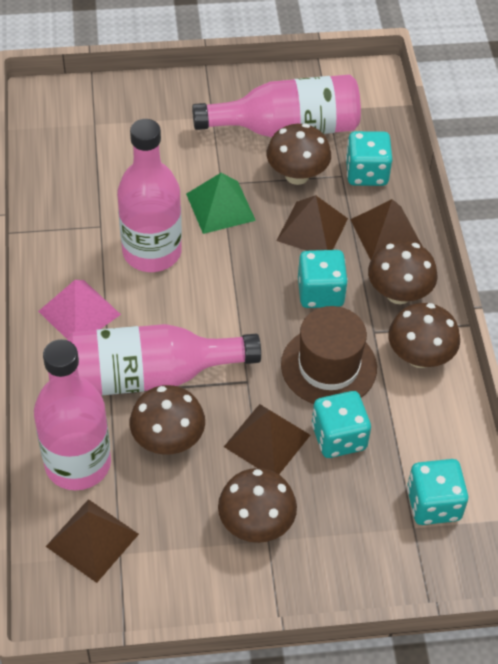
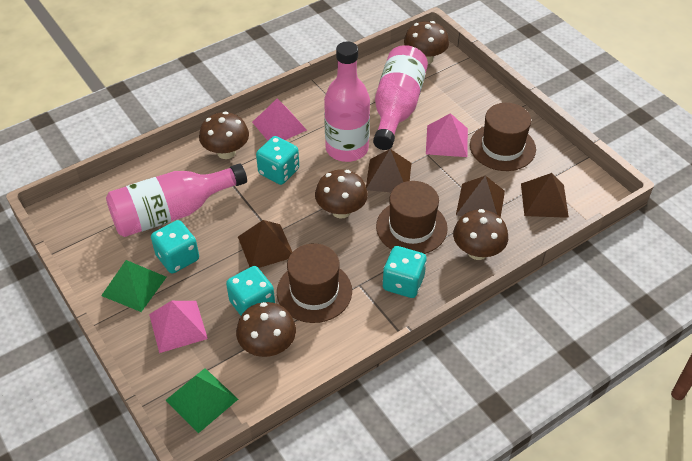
brown hat: [281,306,377,404] = 1 -> [277,243,352,323] [376,181,448,254] [470,103,536,171] = 3
green pyramid: [186,173,256,234] = 1 -> [101,260,167,312] [165,368,238,433] = 2
pink bottle: [34,339,111,490] [67,324,261,395] [117,119,182,272] [192,75,361,137] = 4 -> [106,163,247,237] [324,41,370,162] [373,45,428,150] = 3
pink pyramid: [38,280,121,339] = 1 -> [149,301,208,353] [252,98,307,141] [426,113,468,157] = 3

